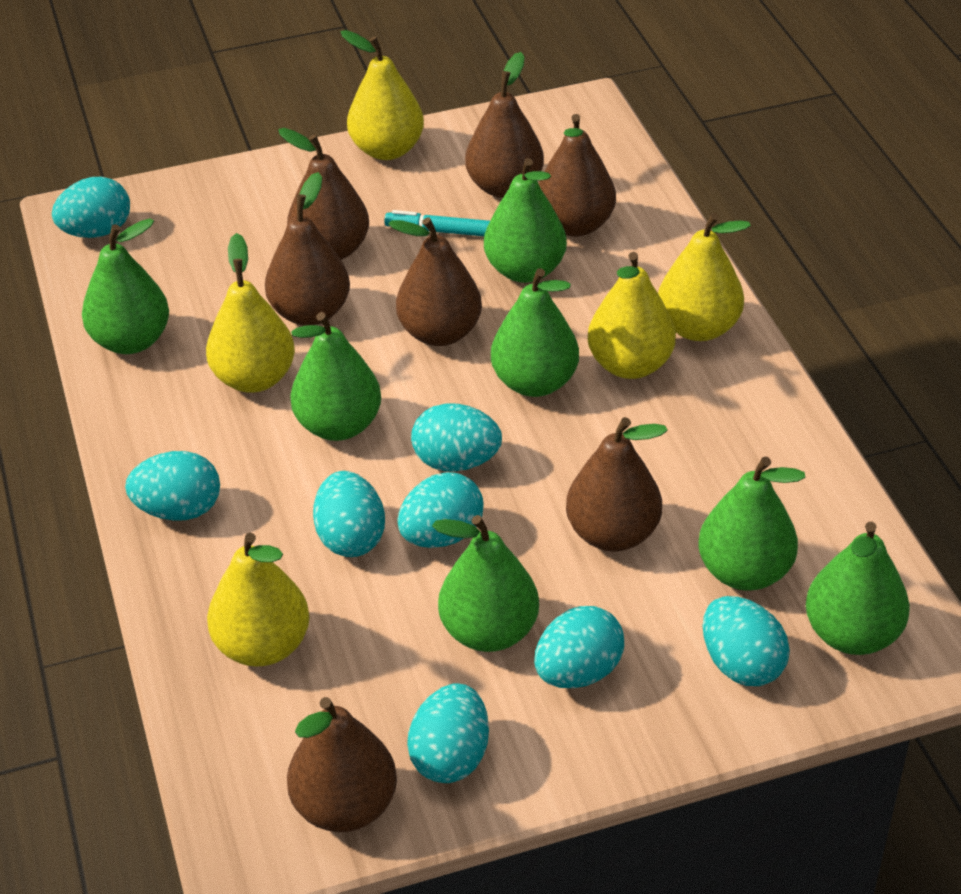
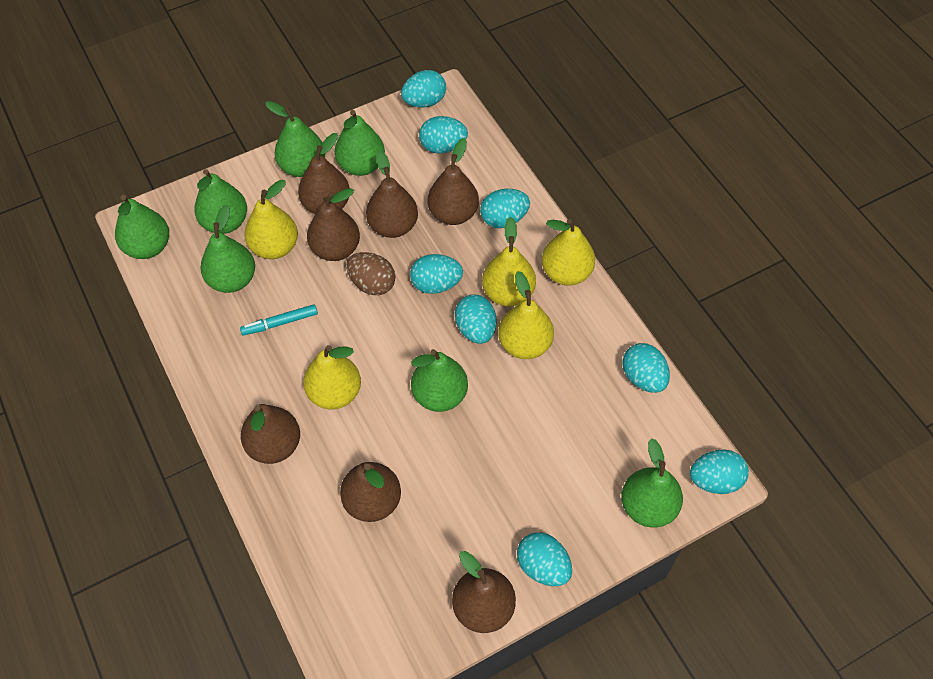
brown egg: none = 0 -> [346,252,395,295] = 1

